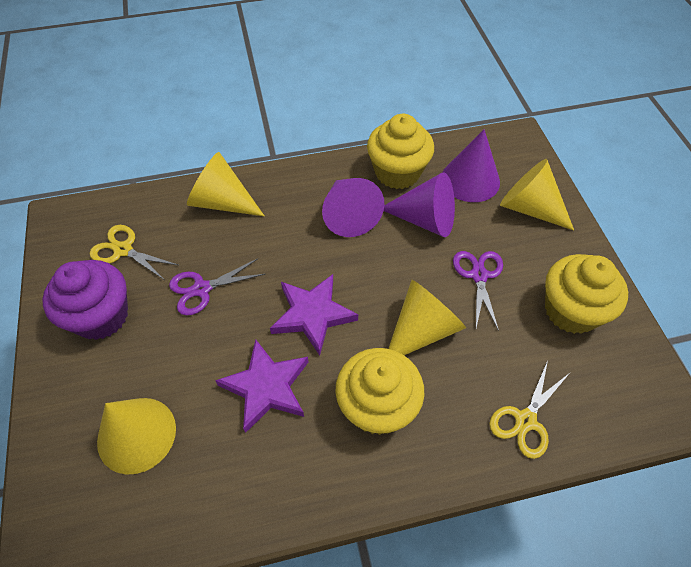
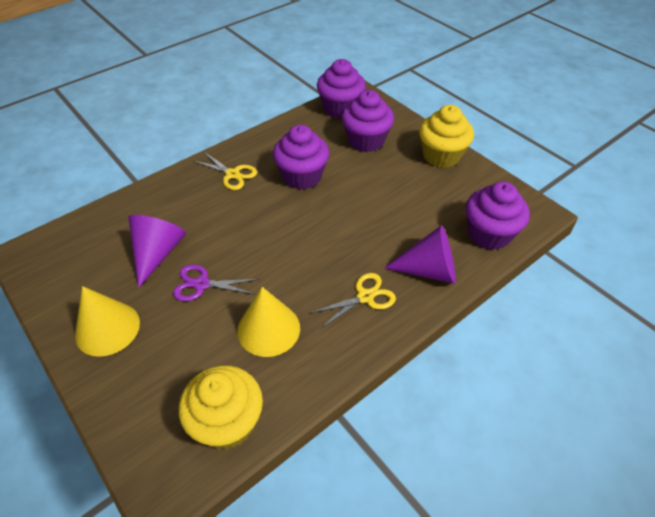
purple cone: [322,178,385,237] [384,172,455,237] [442,129,500,202] = 3 -> [128,215,186,288] [384,225,456,283] = 2
purple cupcake: [42,260,128,340] = 1 -> [273,125,329,189] [317,59,366,118] [342,90,394,152] [466,181,530,250] = 4
purple scissors: [169,259,265,315] [453,251,503,331] = 2 -> [173,264,259,301] = 1
purple star: [215,339,308,433] [270,274,358,356] = 2 -> none = 0
yellow cone: [97,398,176,475] [187,152,264,216] [388,280,466,355] [500,159,574,230] = 4 -> [75,286,140,357] [237,287,300,357] = 2
yellow cupcake: [335,348,424,435] [367,114,434,189] [545,254,628,334] = 3 -> [179,365,263,449] [419,105,474,168] = 2

